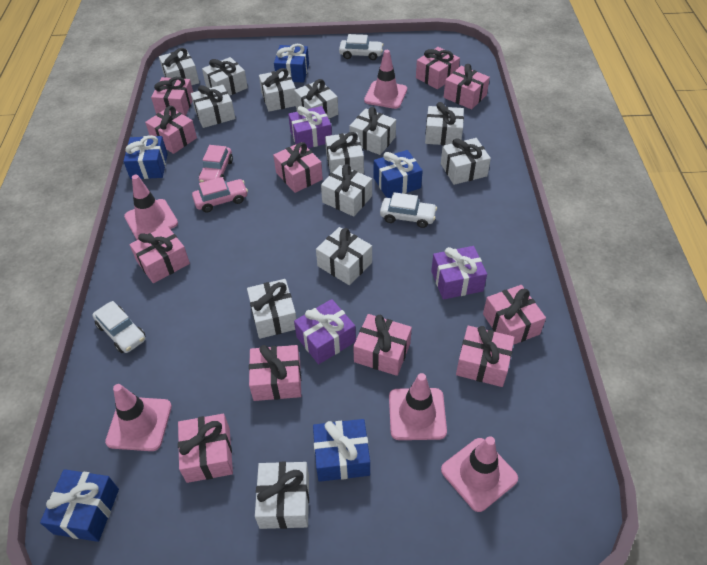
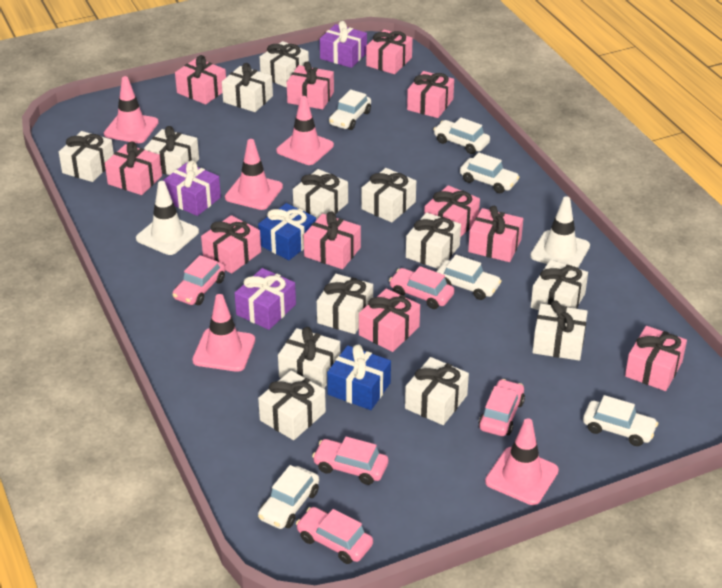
blue gift: [40,469,119,542] [123,135,168,179] [274,44,309,83] [313,419,370,482] [374,150,423,198] = 5 -> [258,203,316,260] [327,344,391,410] = 2
pink car: [192,177,248,213] [199,145,233,183] = 2 -> [172,255,225,305] [296,507,373,564] [312,437,388,485] [389,266,454,309] [478,379,525,436] = 5
white car: [93,301,145,353] [339,34,384,60] [380,192,437,228] = 3 -> [258,465,319,529] [329,89,371,130] [433,118,490,154] [437,255,502,300] [460,153,519,193] [583,395,658,446] = 6
white traffic cone: none = 0 -> [136,181,199,255] [530,196,590,268] = 2

